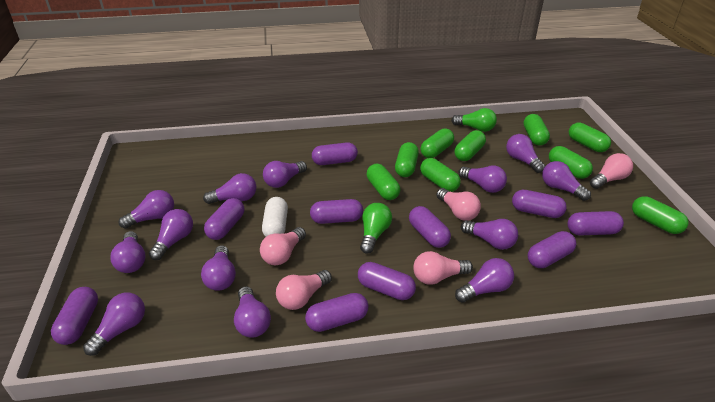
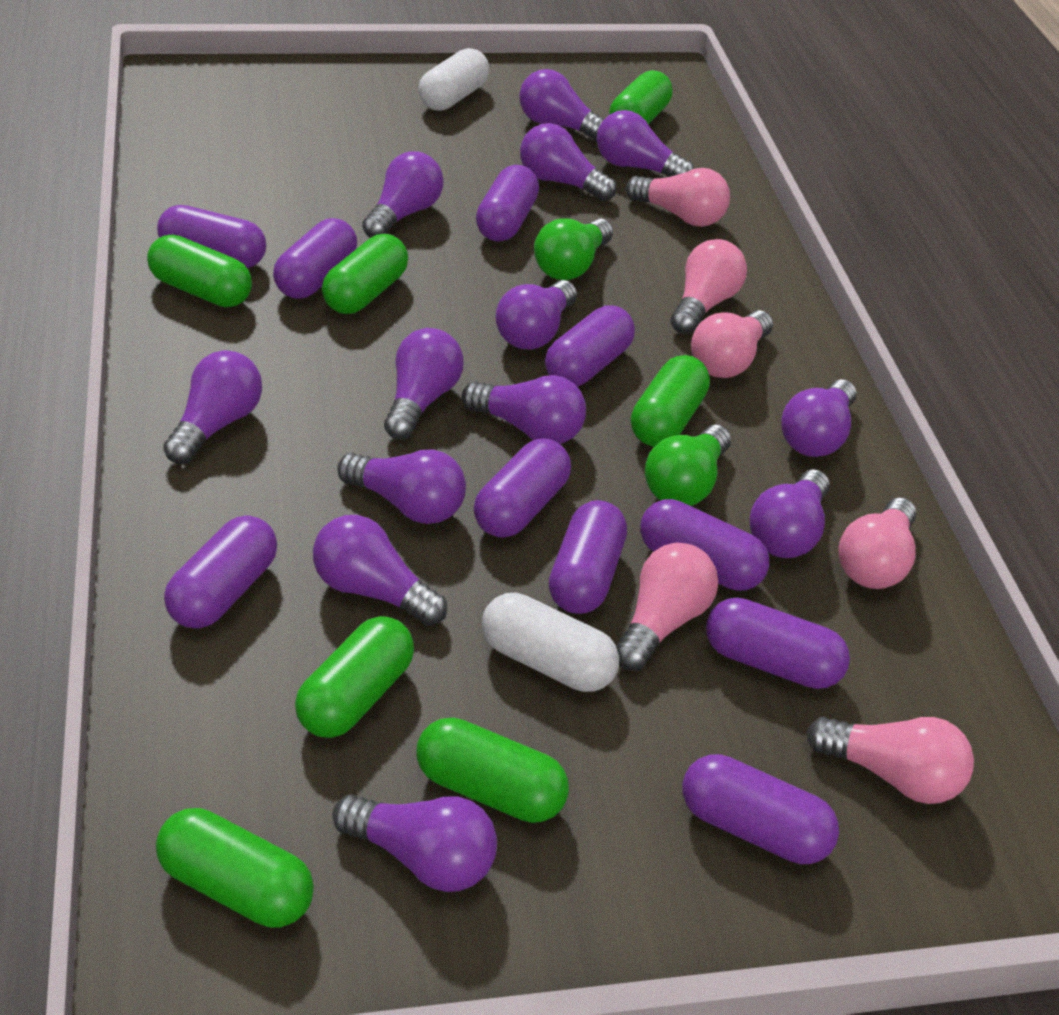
green capsule: [367,164,400,200] [395,142,419,177] [420,128,454,158] [420,158,461,192] [455,130,486,161] [524,114,550,146] [549,146,593,179] [569,122,611,152] [632,196,688,234] = 9 -> [147,235,252,307] [156,808,314,928] [295,616,414,738] [322,234,408,314] [417,718,569,823] [609,70,673,124] [631,355,710,447] = 7
pink light bulb: [260,227,306,266] [276,270,332,310] [413,251,473,285] [436,188,481,221] [590,153,633,189] = 5 -> [616,543,718,671] [626,168,730,227] [671,239,747,334] [691,310,773,378] [806,717,974,804] [839,497,917,589] = 6
white capsule: [262,197,288,237] = 1 -> [418,48,490,111] [482,593,619,692] = 2

